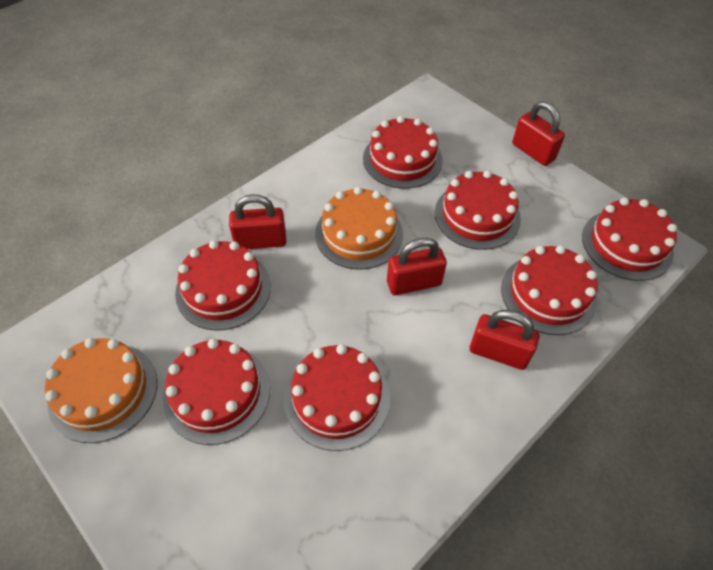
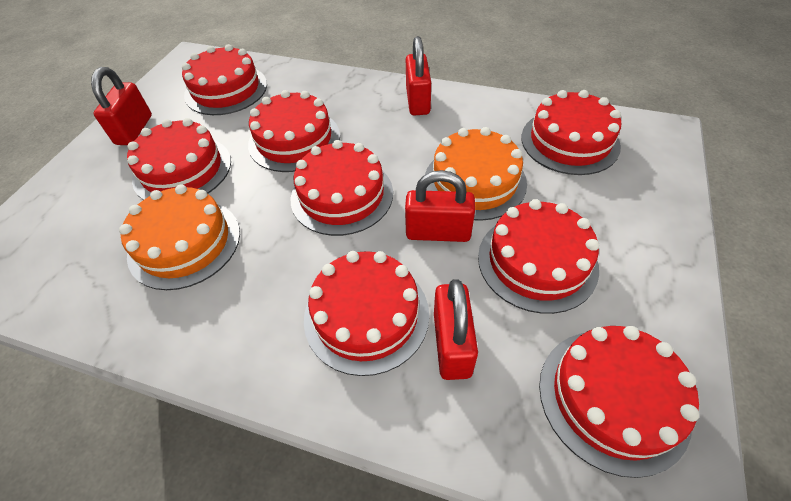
red cake: [163,339,270,445] [175,240,271,331] [284,344,390,451] [363,116,443,189] [434,170,521,250] [501,245,598,335] [582,198,677,281] = 7 -> [127,118,231,200] [182,44,267,115] [248,90,340,172] [291,140,393,236] [304,251,429,376] [478,199,599,314] [521,90,621,175] [539,326,699,478] = 8

